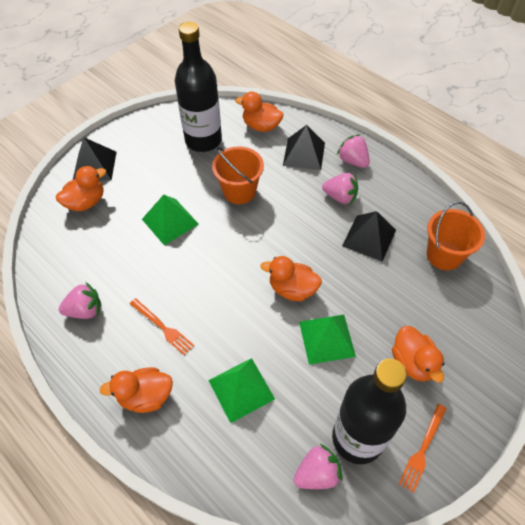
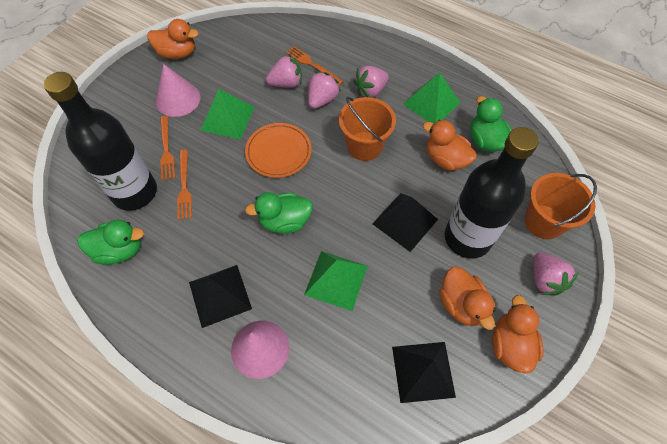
green duck: none = 0 -> [77,220,144,265] [245,192,313,234] [470,96,512,152] = 3
orange duck: [56,166,106,211] [100,367,173,413] [235,92,284,132] [260,256,322,301] [392,326,445,383] = 5 -> [147,19,199,59] [423,120,477,171] [439,267,496,330] [492,295,544,374] = 4
orange fork: [130,298,194,355] [399,404,447,493] = 2 -> [160,116,175,180] [177,150,192,220] [286,46,343,85] = 3
orange plate: none = 0 -> [245,123,312,178] = 1
pink cone: none = 0 -> [156,64,200,117] [231,321,289,379] = 2

